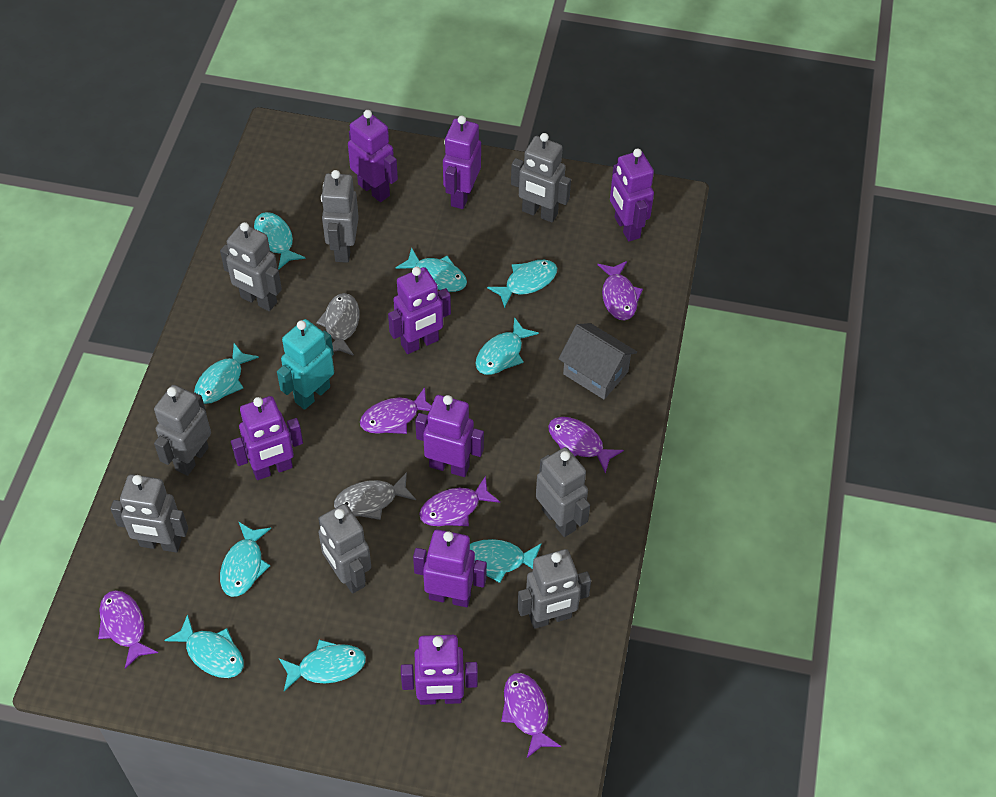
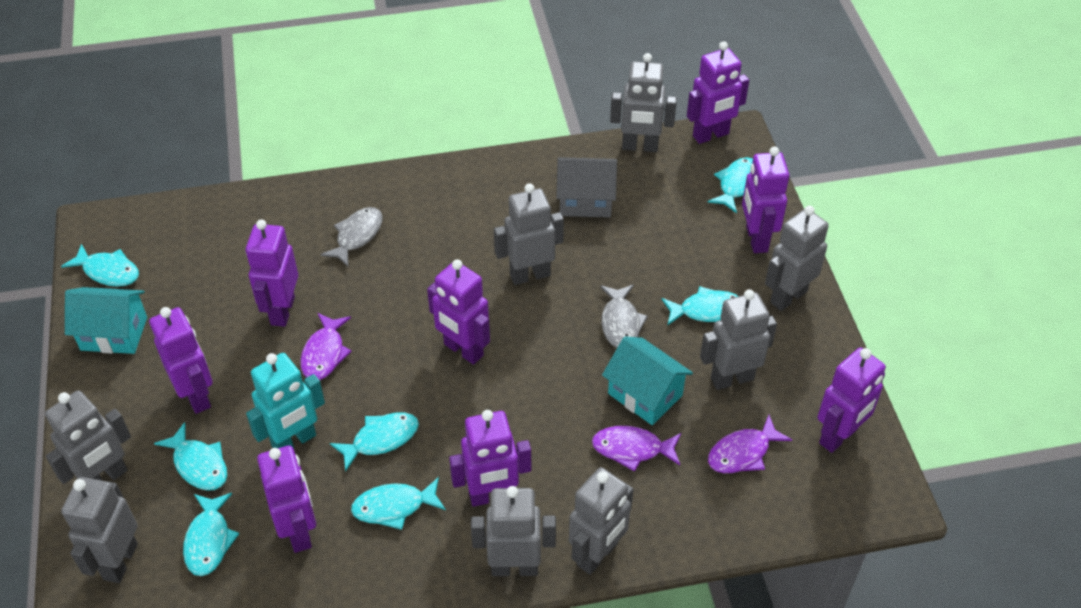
purple fish: [98,590,158,669] [360,387,431,434] [419,476,500,526] [501,673,561,758] [548,417,624,474] [597,261,643,321] = 6 -> [300,313,352,380] [592,426,681,472] [708,415,792,473] = 3
turquoise fish: [164,614,244,678] [194,343,259,404] [220,522,271,597] [254,212,306,270] [279,640,366,691] [396,247,467,292] [470,539,542,583] [475,317,539,375] [487,260,557,308] = 9 -> [61,244,139,287] [154,422,227,491] [183,493,239,576] [330,412,419,472] [351,477,446,530] [661,286,739,326] [708,157,753,214] = 7
turquoise house: none = 0 -> [65,287,147,354] [602,336,693,425] = 2

